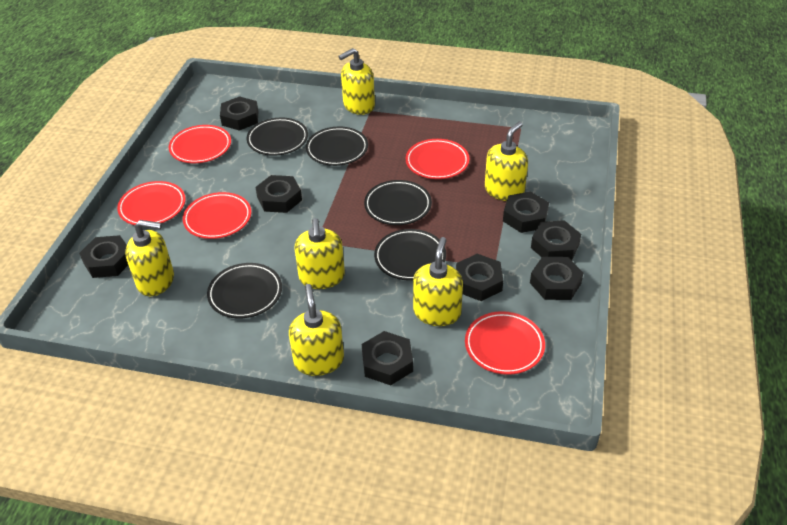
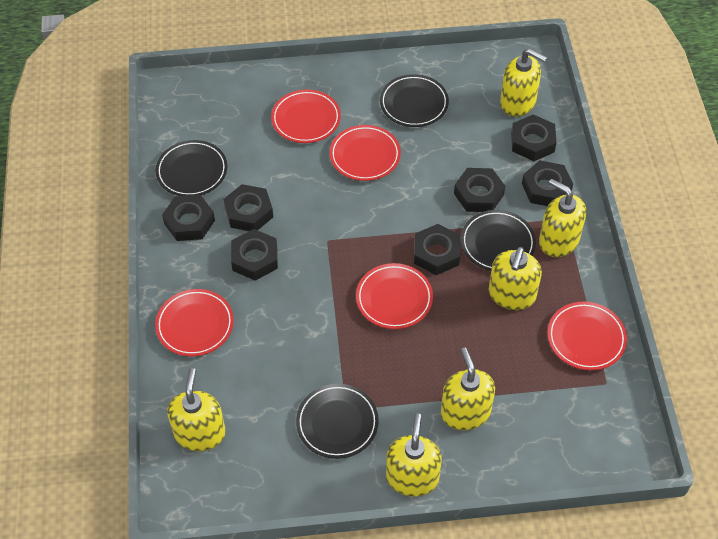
black nut: [79,235,128,278] [220,96,258,131] [255,175,302,213] [362,331,413,385] [456,254,503,301] [503,192,549,233] [530,257,583,300] [531,220,581,261] = 8 -> [162,195,215,241] [223,184,273,231] [231,229,278,281] [414,224,460,275] [454,168,505,212] [511,114,557,161] [522,160,573,206] = 7
black plate: [207,263,282,318] [246,117,308,156] [306,127,368,166] [364,180,432,225] [374,229,446,281] = 5 -> [156,140,227,196] [296,384,379,459] [380,74,449,127] [461,210,536,271] = 4

